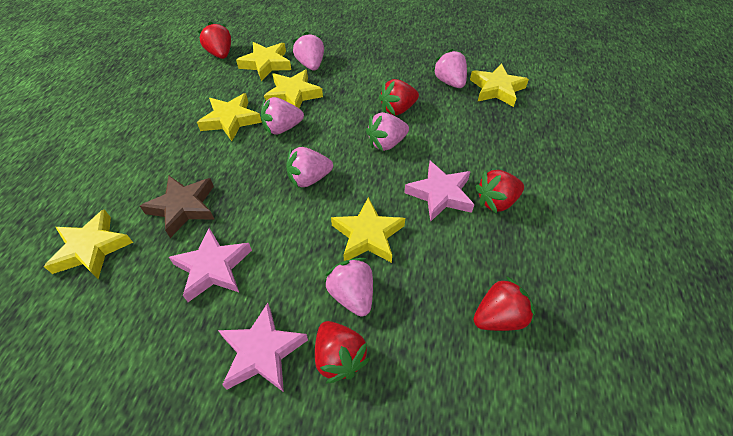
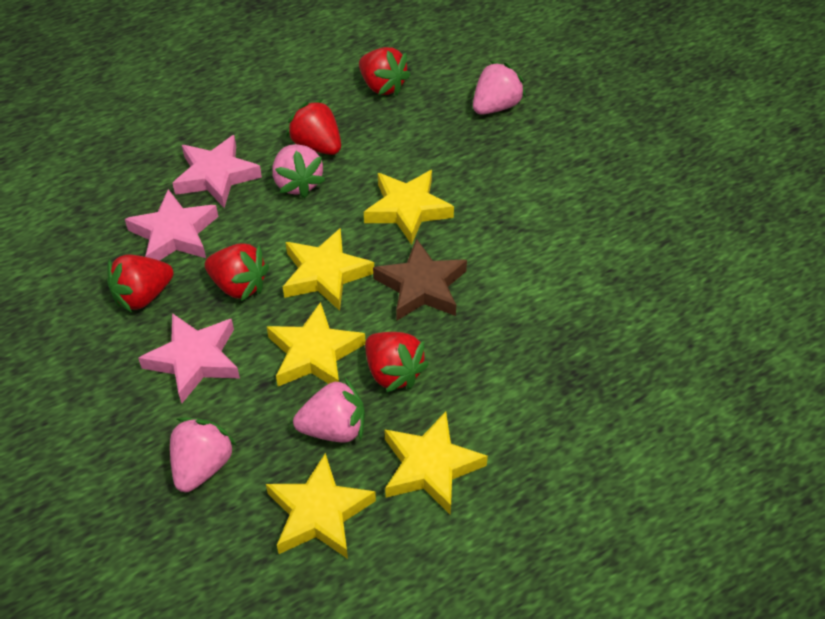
pink strawberry: [261,97,304,135] [286,147,333,188] [293,32,324,71] [324,258,373,316] [366,112,409,151] [432,49,467,88] = 6 -> [170,418,237,492] [272,144,326,198] [293,378,365,442] [473,61,526,115] = 4
yellow star: [44,209,133,279] [197,93,262,141] [236,42,291,81] [264,70,323,108] [331,197,405,263] [470,63,529,107] = 6 -> [266,453,376,559] [267,302,366,386] [283,228,374,311] [364,170,454,245] [384,411,488,515] = 5

